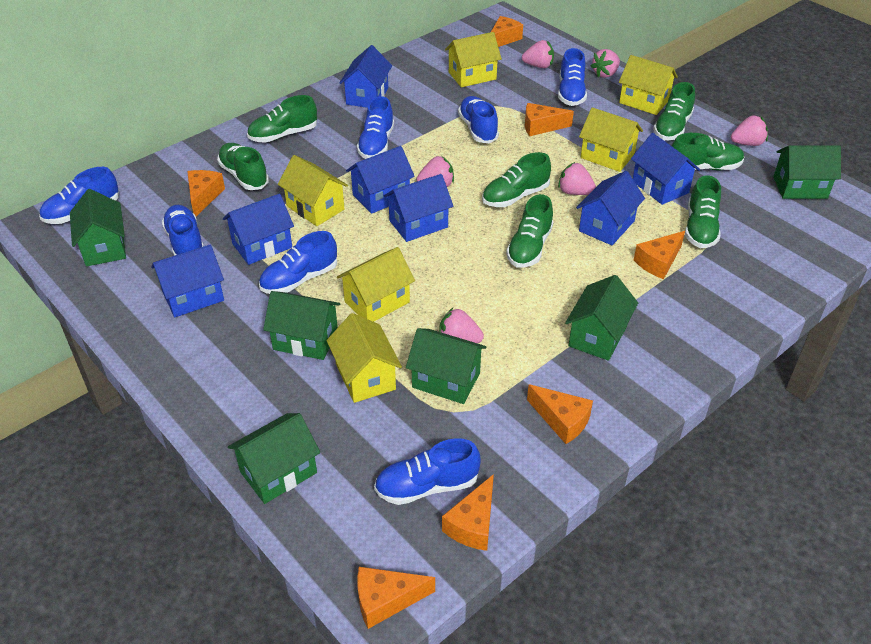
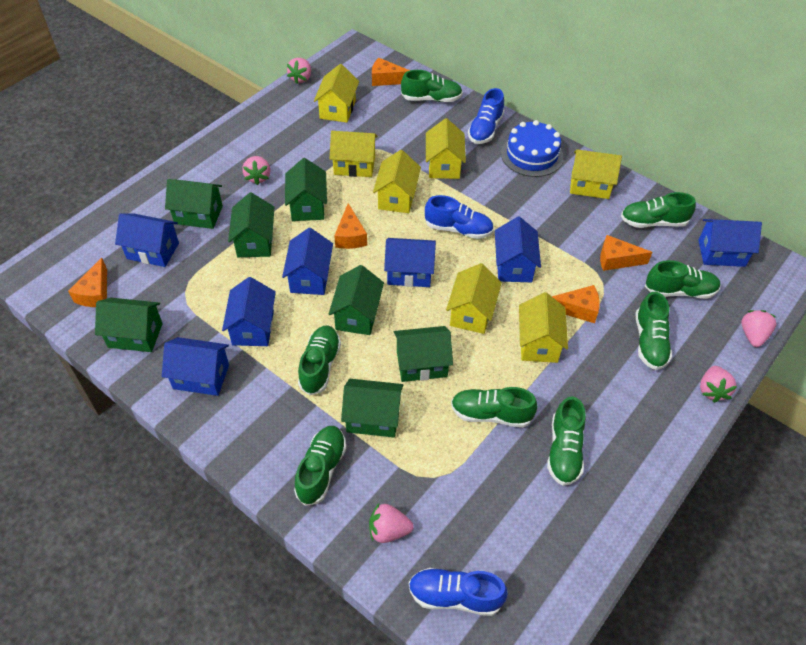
blue cake: none = 0 -> [501,120,564,177] = 1
blue shoe: [39,167,119,224] [162,205,203,256] [259,231,337,294] [357,96,394,159] [374,438,481,505] [458,96,499,143] [558,48,587,106] = 7 -> [409,568,508,616] [425,195,494,239] [468,88,504,144] = 3
green house: [70,189,126,266] [228,413,320,504] [263,291,340,360] [406,328,487,404] [565,275,638,361] [773,145,841,199] = 6 -> [95,298,163,352] [165,179,223,229] [228,192,274,257] [285,158,327,221] [329,265,384,335] [341,379,403,437] [394,326,453,382] = 7
green shoe: [217,143,269,190] [247,95,317,143] [482,152,551,207] [506,194,553,268] [653,82,695,140] [672,133,744,170] [685,175,721,248] = 7 -> [294,426,347,506] [298,325,341,395] [401,70,463,102] [451,387,538,428] [547,397,586,486] [621,192,696,228] [635,292,672,370] [645,260,721,299] = 8
orange cheese: [187,170,225,216] [357,567,435,629] [442,474,494,551] [491,16,523,47] [525,103,574,136] [527,384,593,444] [634,231,685,279] = 7 -> [68,258,107,307] [334,203,367,249] [372,58,410,86] [552,285,600,323] [600,235,652,271] = 5
pink strawberry: [417,156,454,187] [439,308,484,343] [522,40,554,68] [558,162,596,195] [590,49,620,78] [731,115,768,146] = 6 -> [242,156,271,185] [287,58,311,84] [369,504,414,543] [700,366,737,403] [741,310,777,347] = 5
yellow house: [278,155,348,226] [327,313,402,403] [337,247,415,322] [445,32,502,87] [579,107,643,172] [619,55,678,115] = 6 -> [314,64,359,123] [330,131,378,177] [373,150,421,213] [426,118,466,179] [446,263,502,334] [519,292,568,363] [570,149,622,199] = 7

